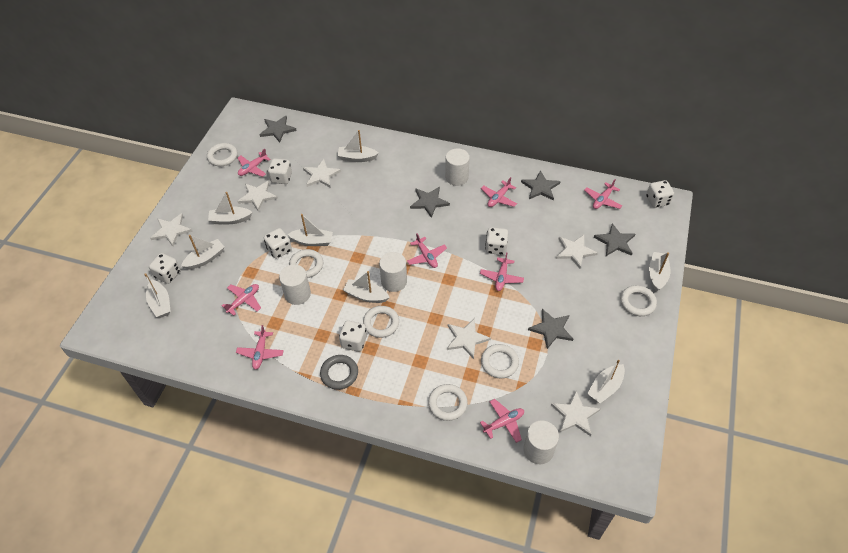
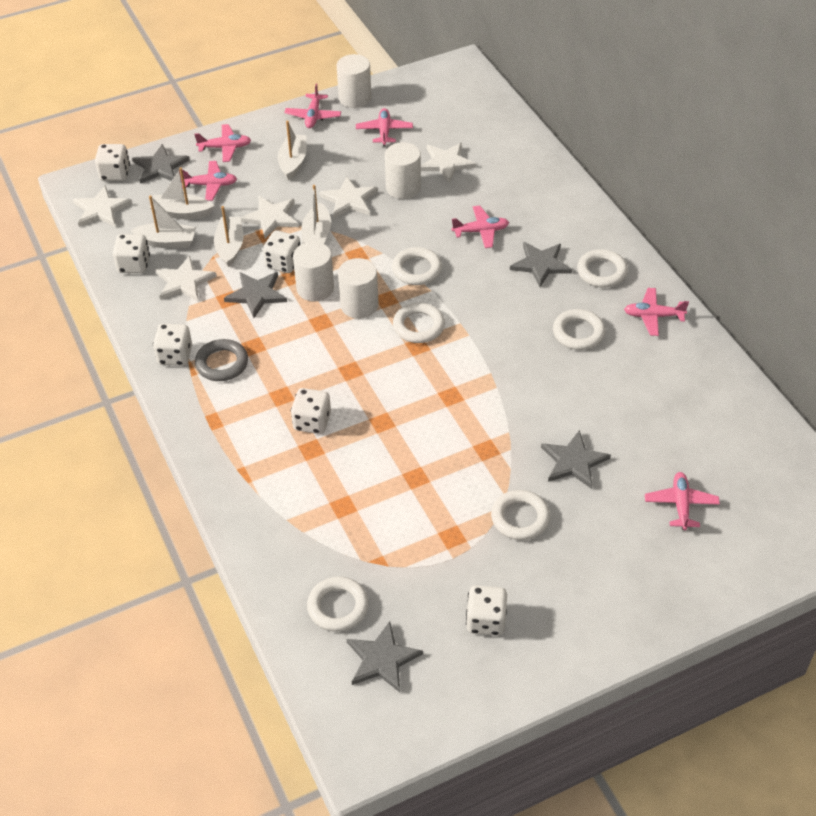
pink plane: [222,284,261,316] [236,325,284,370] [238,149,270,177] [407,233,447,268] [480,252,524,291] [480,399,524,443] [481,177,517,207] [584,179,623,209] = 8 -> [179,161,237,201] [194,124,251,162] [284,83,341,128] [356,108,413,146] [451,206,509,248] [624,288,689,336] [645,472,720,530] = 7
white boat: [144,273,171,318] [181,235,224,270] [208,192,253,224] [288,214,333,246] [337,130,379,162] [343,271,390,303] [587,360,625,403] [649,252,670,291] = 8 -> [130,195,196,248] [149,167,214,219] [214,206,243,267] [278,121,307,180] [301,185,331,244] = 5
white star: [150,213,193,246] [237,181,278,212] [303,159,341,188] [447,318,491,359] [551,391,600,436] [556,235,598,269] = 6 -> [73,186,132,227] [155,256,217,301] [240,196,299,239] [319,176,378,218] [421,143,476,183] = 5

